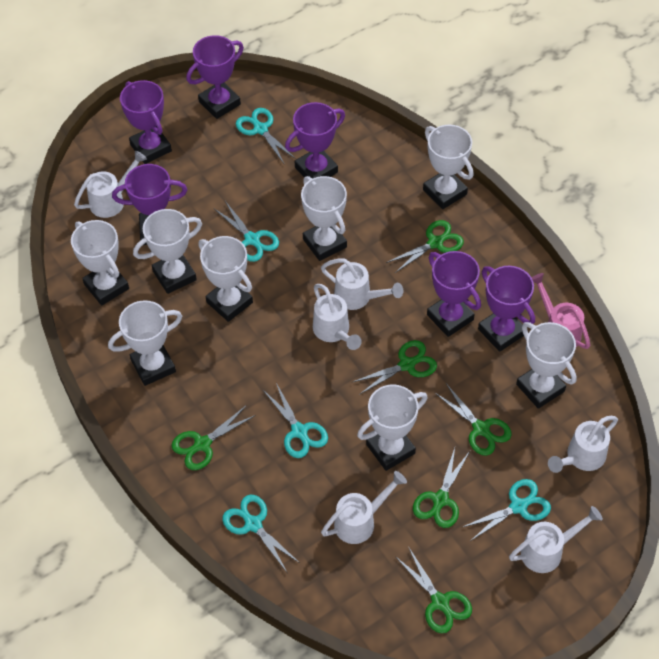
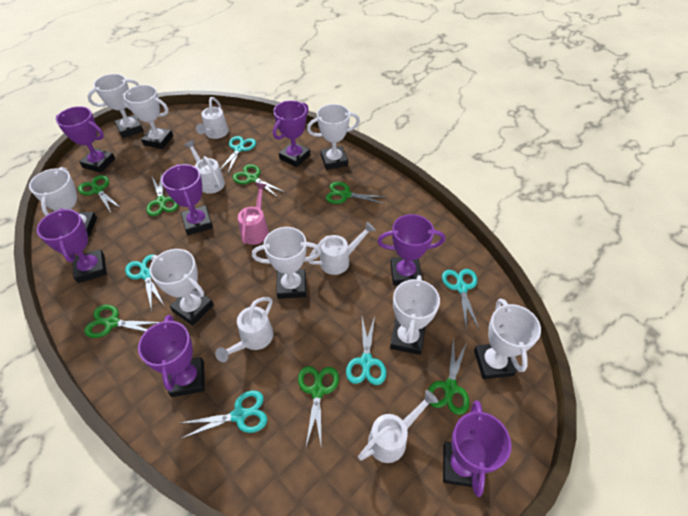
green scissors: [171,405,256,470] [353,340,437,395] [386,220,464,274] [395,548,472,633] [413,448,470,528] [435,385,512,456] = 6 -> [78,175,122,212] [84,305,159,338] [146,173,178,216] [233,164,285,198] [298,366,339,446] [326,182,385,204] [428,338,469,415] = 7
purple trophy: [112,164,187,245] [120,80,172,164] [186,35,244,119] [285,102,345,179] [427,251,481,337] [478,266,535,352] = 6 -> [37,208,107,283] [56,106,115,173] [138,315,205,397] [161,164,213,235] [273,100,310,167] [377,214,445,285] [443,400,511,497] = 7
white watering can: [74,151,147,218] [313,284,362,350] [321,258,403,310] [321,471,407,544] [509,506,603,573] [548,416,618,473] = 6 -> [184,140,225,194] [196,97,229,139] [215,297,274,362] [308,222,376,275] [358,390,438,463] = 5

